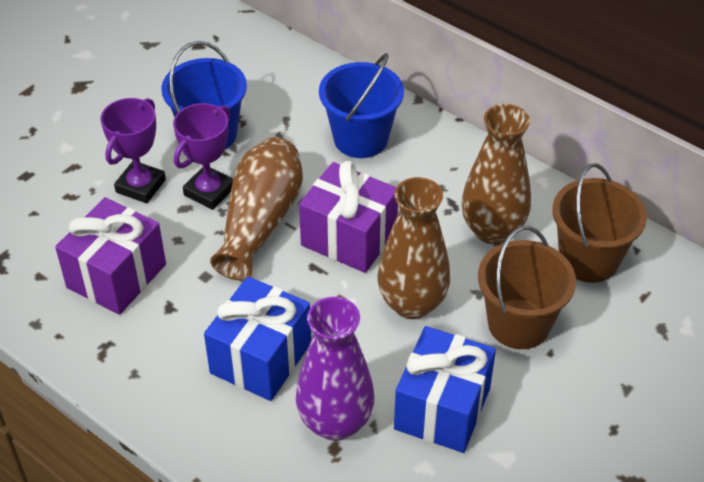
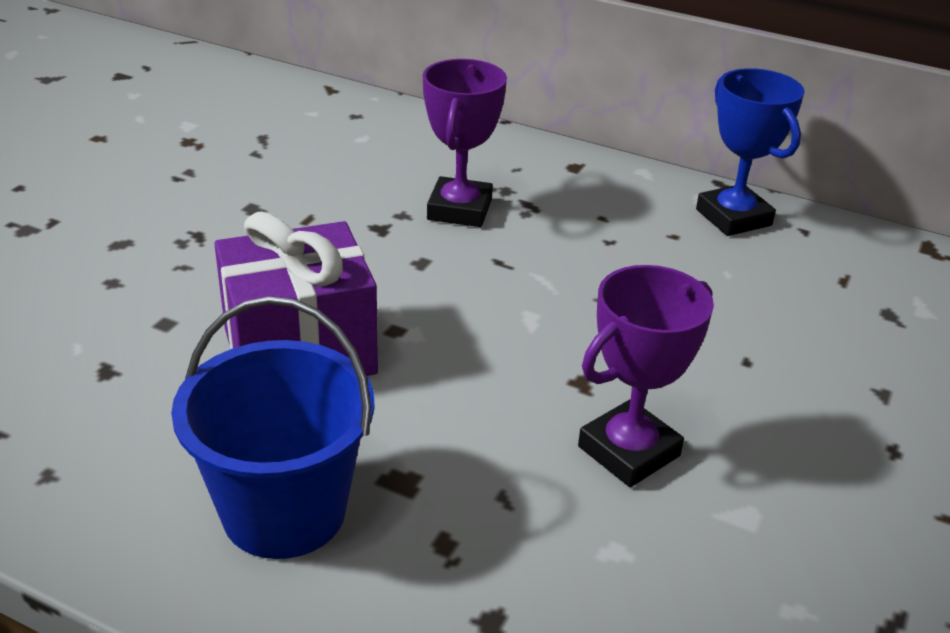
blue bucket: [161,41,247,150] [319,53,404,158] = 2 -> [171,296,374,559] = 1
blue gift: [204,276,311,401] [394,326,496,453] = 2 -> none = 0
blue trophy: none = 0 -> [696,68,805,236] = 1
brown bucket: [478,226,576,349] [552,163,647,283] = 2 -> none = 0
brown vase: [210,137,303,281] [378,177,450,319] [461,104,531,244] = 3 -> none = 0
purple gift: [55,197,166,315] [299,161,398,273] = 2 -> [214,211,378,376] = 1
purple vase: [296,297,375,441] = 1 -> none = 0

